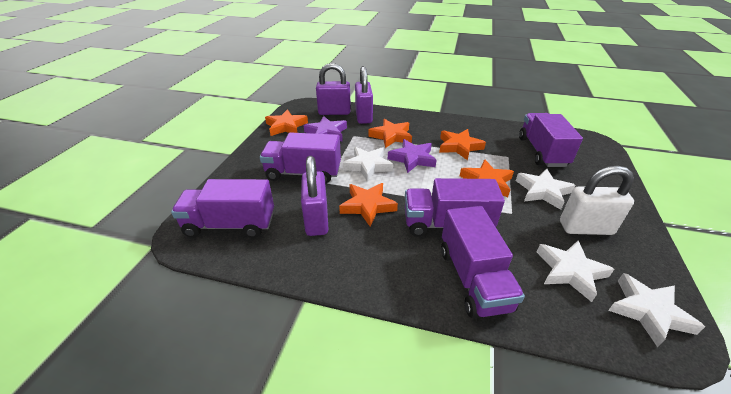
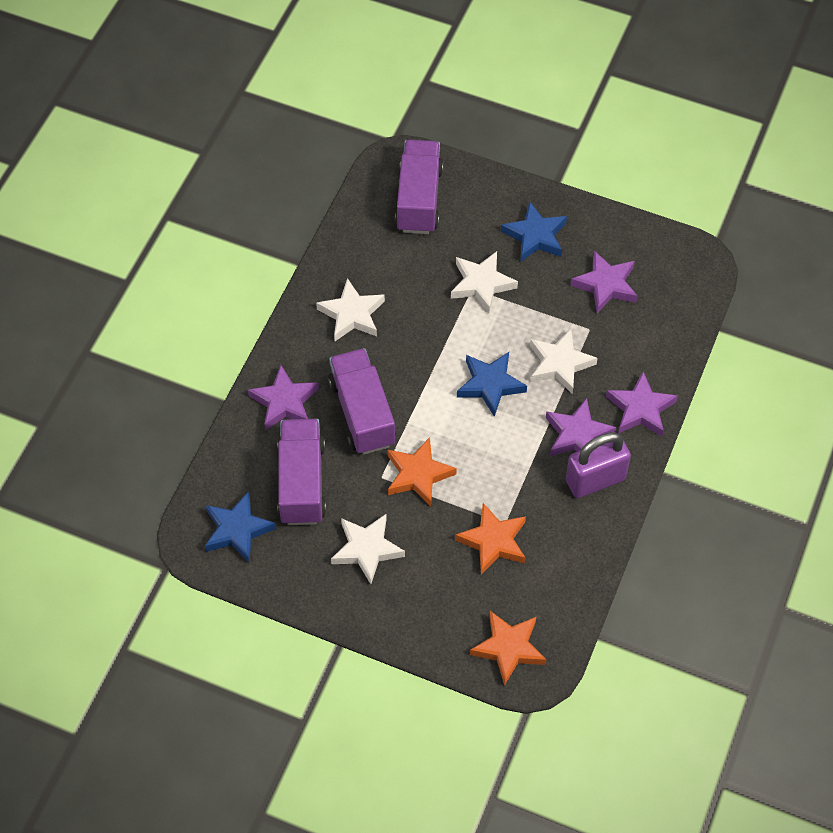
blue star: none = 0 -> [205,491,276,562] [457,352,527,417] [501,202,567,262] = 3
orange star: [265,109,308,136] [339,183,398,226] [368,119,412,148] [439,129,486,160] [460,159,514,197] = 5 -> [388,437,457,507] [455,503,526,574] [470,611,546,686] = 3
purple padlock: [301,156,329,236] [316,63,351,115] [355,66,373,124] = 3 -> [566,432,631,498] = 1
purple star: [304,116,347,142] [388,139,436,173] = 2 -> [248,365,319,431] [546,398,616,456] [570,251,637,313] [606,372,678,437] = 4
purple truck: [171,179,274,238] [260,132,341,183] [405,178,505,237] [441,206,525,318] [519,113,583,167] = 5 -> [277,419,326,525] [328,348,396,454] [395,140,443,234] = 3
white padlock: [560,166,634,235] = 1 -> none = 0

